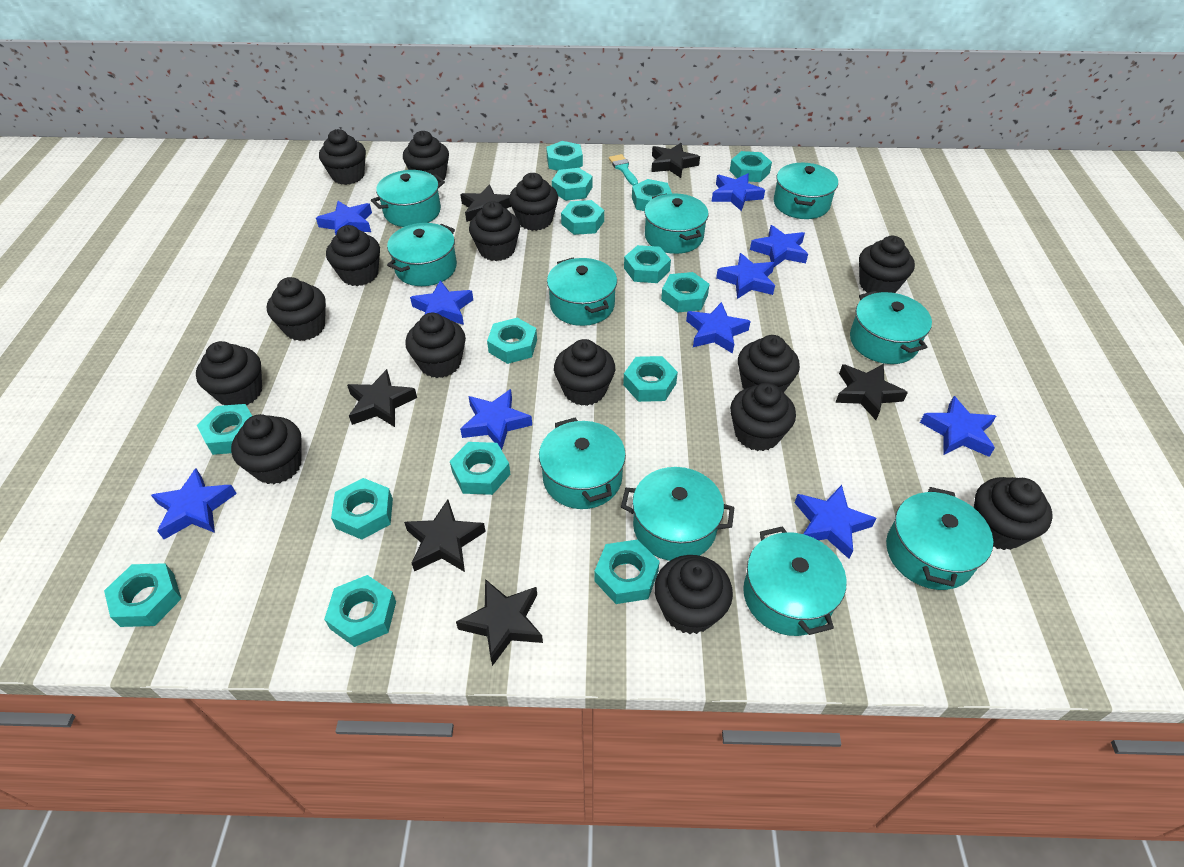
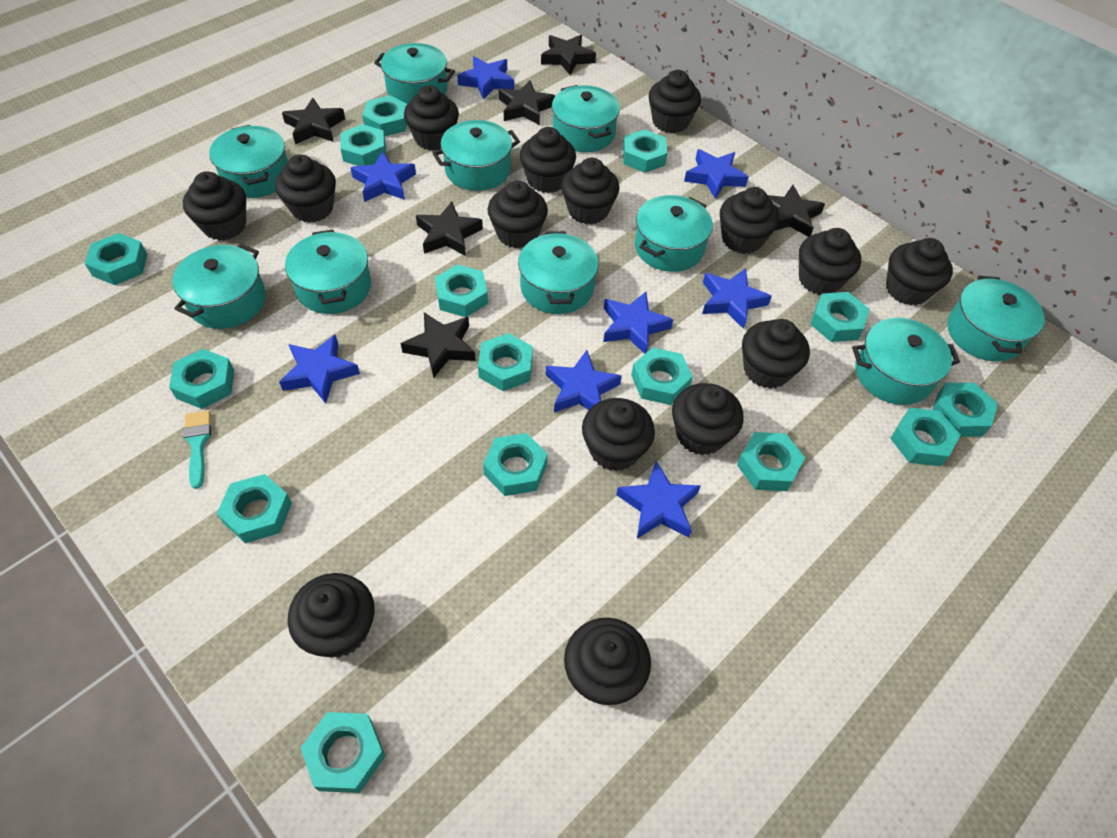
blue star: [151,468,237,539] [316,201,372,235] [410,280,473,325] [460,389,532,450] [686,302,751,354] [712,174,765,211] [716,253,775,299] [750,225,808,267] [795,485,877,559] [920,396,996,457] = 10 -> [279,334,360,404] [351,151,416,202] [457,57,514,100] [546,350,622,413] [603,292,673,354] [616,461,701,539] [684,149,749,199] [702,268,772,329] = 8

